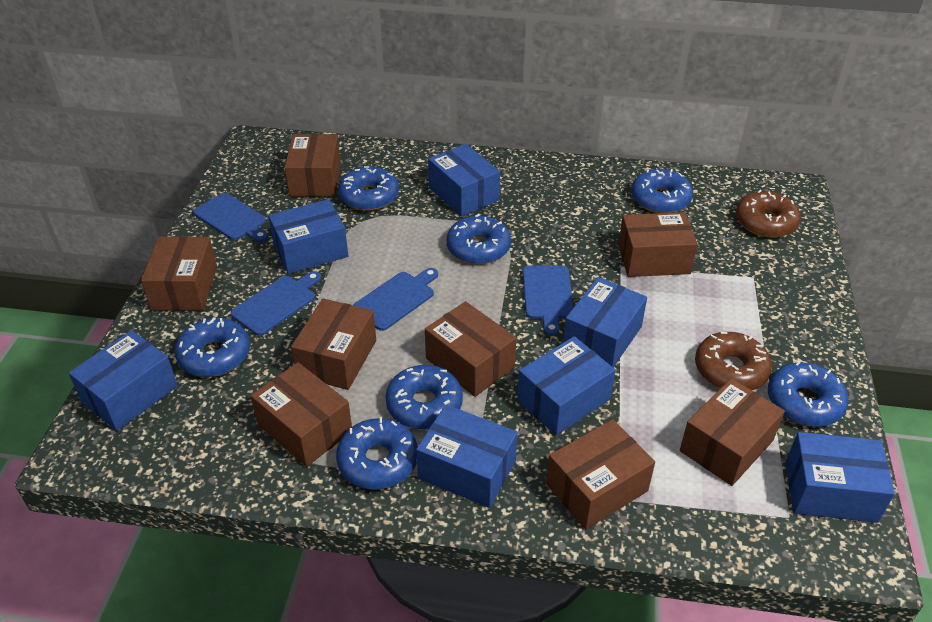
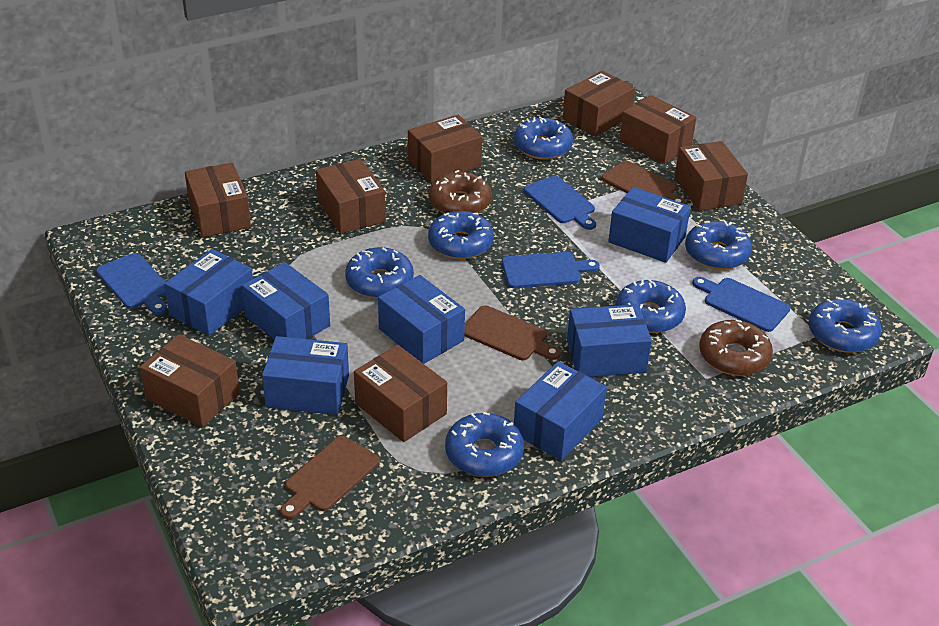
brown cutting board: none = 0 -> [280,436,380,519] [464,305,561,360] [602,161,685,204] = 3

